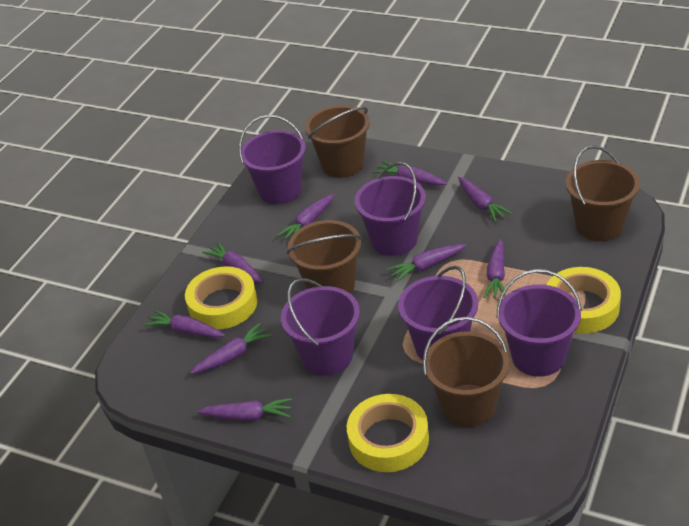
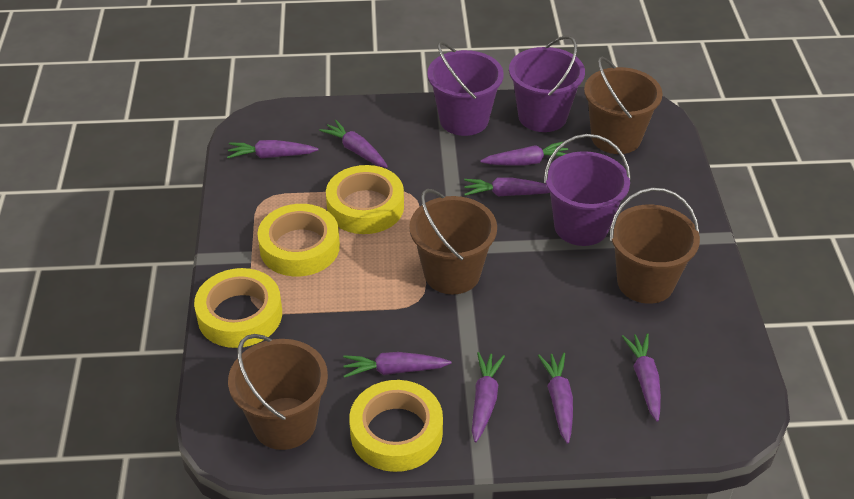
purple bucket: [239,115,306,204] [281,278,360,376] [355,162,426,256] [398,266,478,360] [497,269,582,377] = 5 -> [427,42,504,136] [509,36,585,132] [544,134,631,246] = 3
purple carrot: [144,310,225,338] [190,323,272,374] [198,398,292,421] [202,241,263,283] [277,194,334,239] [374,161,447,186] [387,244,466,282] [458,177,512,222] [484,239,506,298] = 9 -> [227,140,318,158] [319,120,388,168] [343,352,451,378] [464,178,550,197] [472,352,505,443] [480,141,568,165] [538,353,573,444] [622,333,661,422] = 8
yellow tape: [185,266,257,330] [347,394,429,472] [547,267,621,333] = 3 -> [194,268,282,348] [257,204,340,276] [326,165,404,234] [349,380,443,472] = 4

